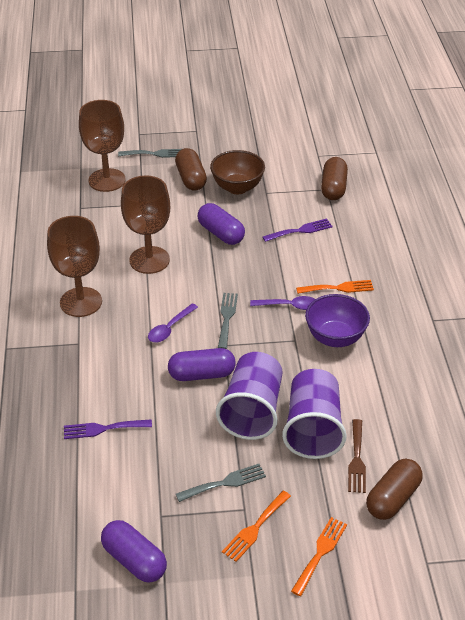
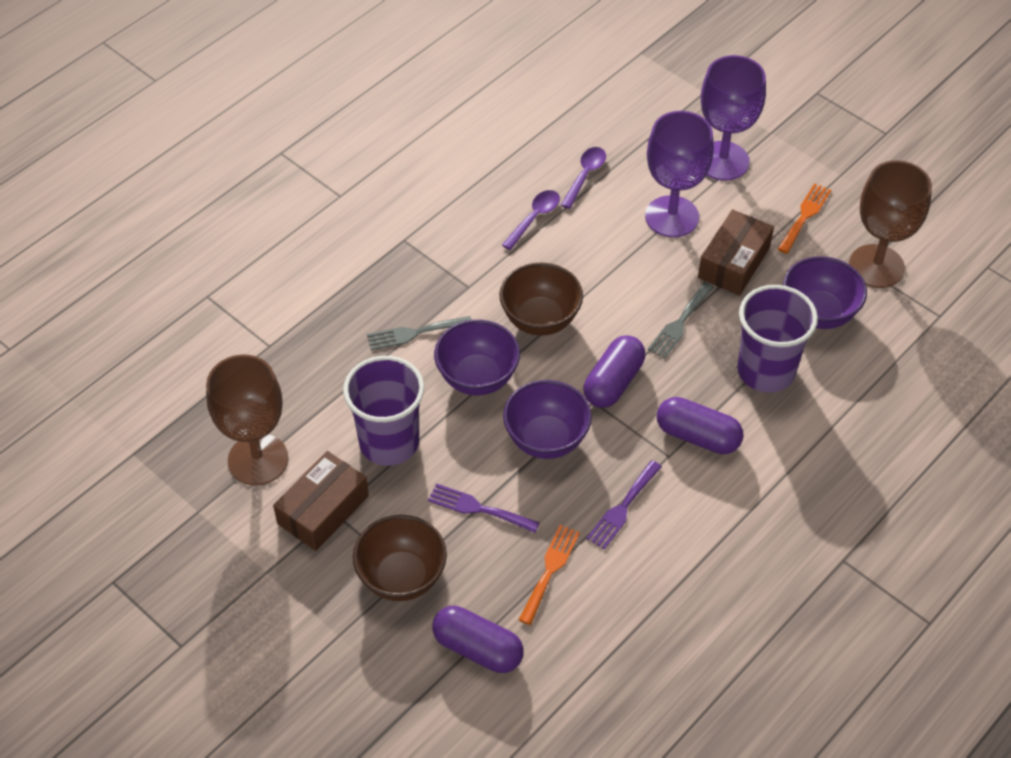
brown bowl: [210,150,265,194] = 1 -> [353,515,447,601] [499,263,583,336] = 2
brown box: none = 0 -> [273,451,369,551] [698,209,774,296] = 2
brown capsule: [175,148,207,191] [321,157,348,200] [366,459,423,520] = 3 -> none = 0
brown fork: [348,419,366,493] = 1 -> none = 0
brown goblet: [47,216,102,317] [79,100,126,192] [121,175,170,274] = 3 -> [206,355,288,485] [849,160,932,288] = 2
grey fork: [118,149,182,158] [176,464,266,502] [218,293,238,349] = 3 -> [367,316,472,350] [648,282,714,359] = 2
orange fork: [222,491,291,562] [291,517,347,596] [296,280,374,294] = 3 -> [519,525,580,625] [778,183,831,254] = 2
purple bowl: [305,294,370,347] = 1 -> [434,320,520,395] [503,380,592,459] [783,256,867,329] = 3
purple goblet: none = 0 -> [645,111,714,237] [701,55,766,181] = 2

